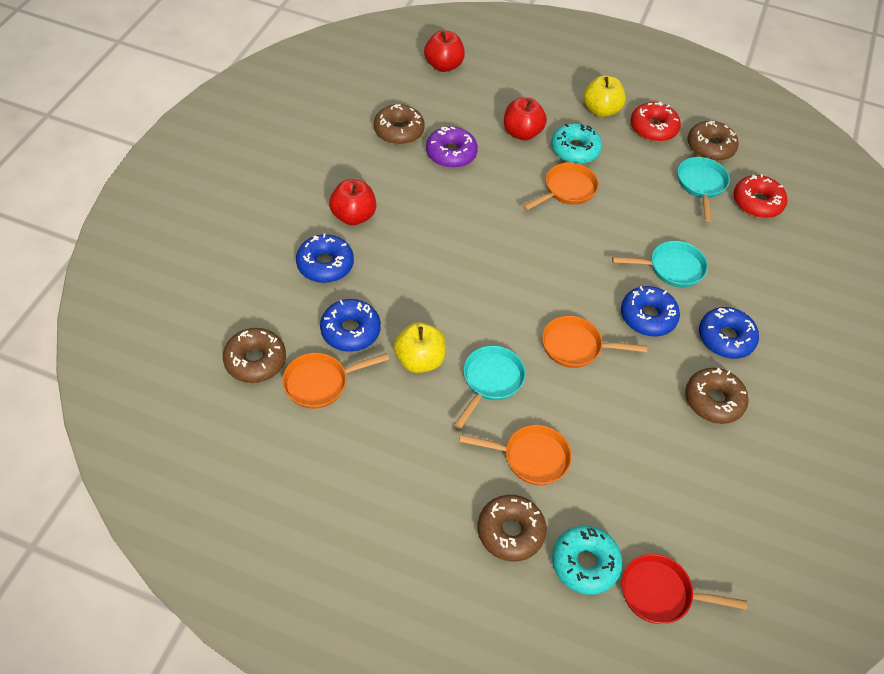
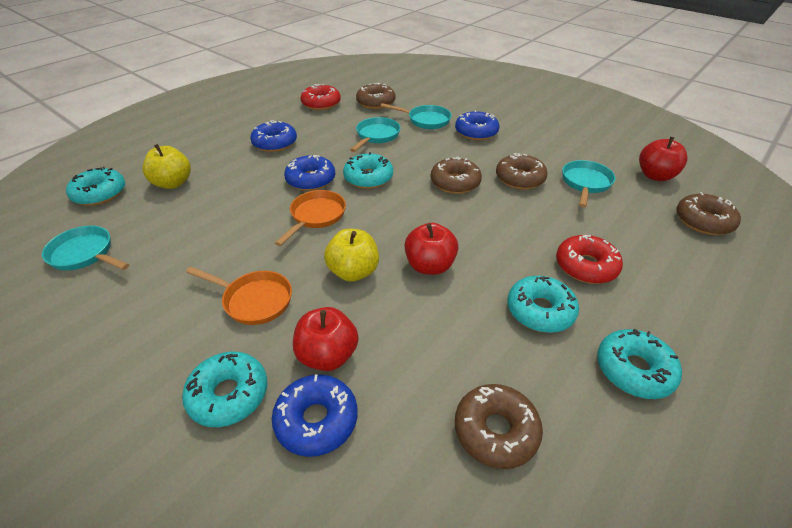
orange pan: [282,353,389,409] [459,425,572,485] [523,163,599,210] [542,316,647,368] = 4 -> [186,267,292,325] [275,190,346,246] = 2
purple donut: [426,127,478,168] = 1 -> none = 0
red pan: [622,554,747,624] = 1 -> none = 0
turquoise donut: [551,123,602,164] [552,526,623,595] = 2 -> [66,167,125,206] [182,351,267,427] [343,152,393,189] [507,276,579,333] [597,329,682,399] = 5
turquoise pan: [454,346,526,429] [612,241,708,287] [678,157,730,222] = 3 -> [42,226,129,271] [350,117,400,152] [380,103,451,129] [562,160,615,208] = 4

